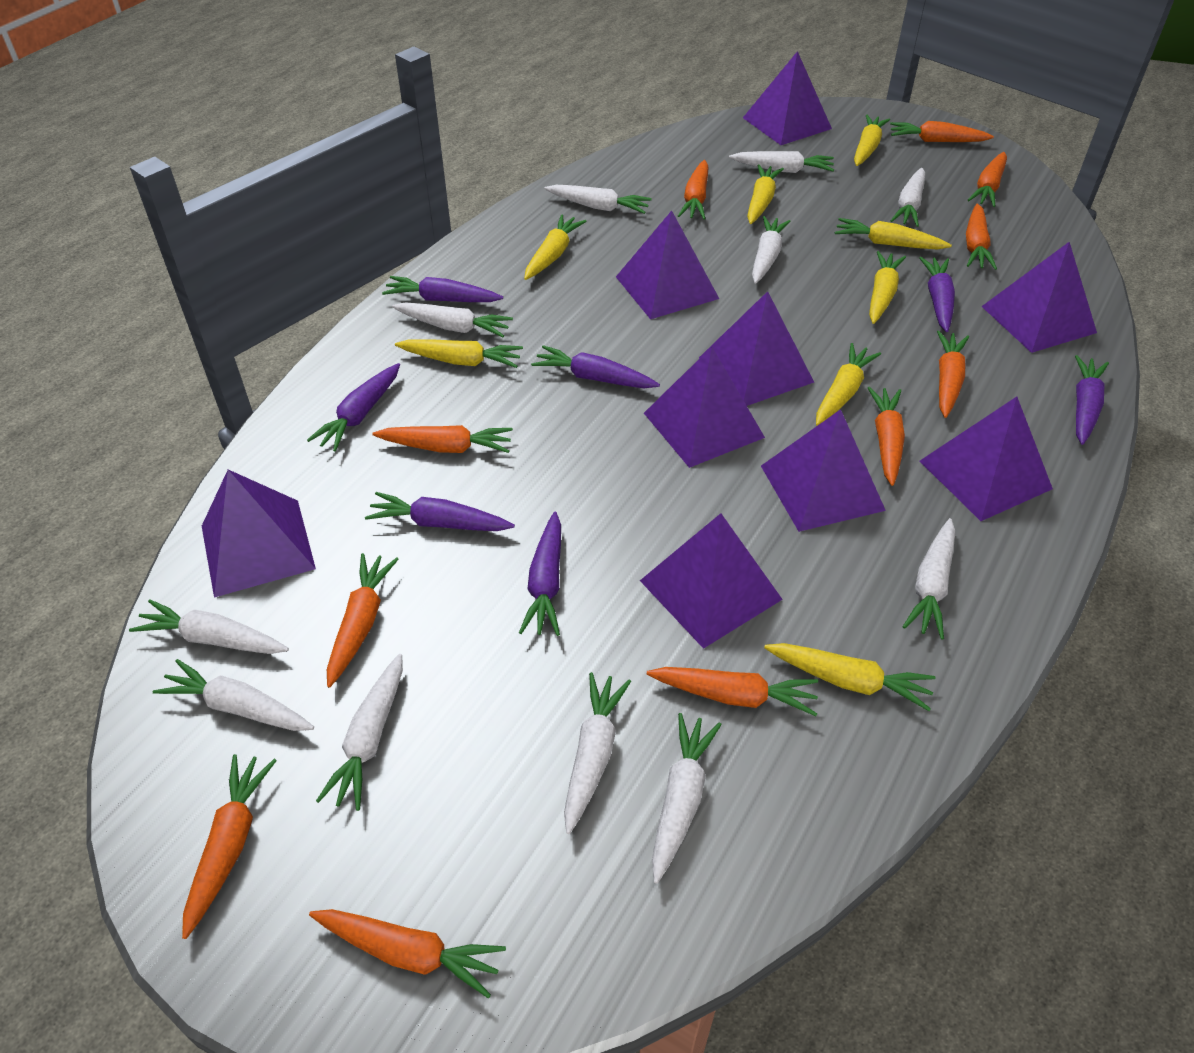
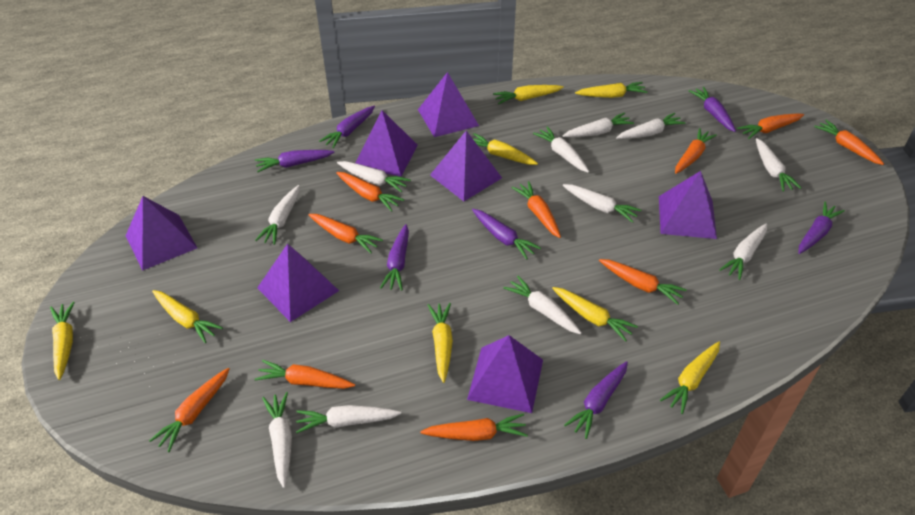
orange carrot: [182,754,277,939] [309,909,506,998] [327,553,399,687] [372,425,513,453] [647,667,818,716] [678,160,709,220] [868,387,905,486] [890,121,994,142] [937,331,969,418] [966,203,997,270] [968,152,1007,207] = 11 -> [149,368,229,452] [255,360,355,389] [308,214,383,254] [336,172,404,212] [420,413,528,441] [512,181,561,238] [599,259,687,305] [675,128,717,174] [737,113,804,139] [814,120,884,165] = 10
purple pyramid: [202,470,316,597] [616,210,719,319] [640,513,783,649] [644,347,765,468] [699,291,814,406] [743,51,832,145] [761,409,886,532] [919,397,1053,521] [981,242,1097,353] = 9 -> [126,196,197,271] [257,244,339,322] [356,110,418,177] [418,72,479,137] [430,131,502,201] [467,335,543,413] [659,171,717,239] = 7

